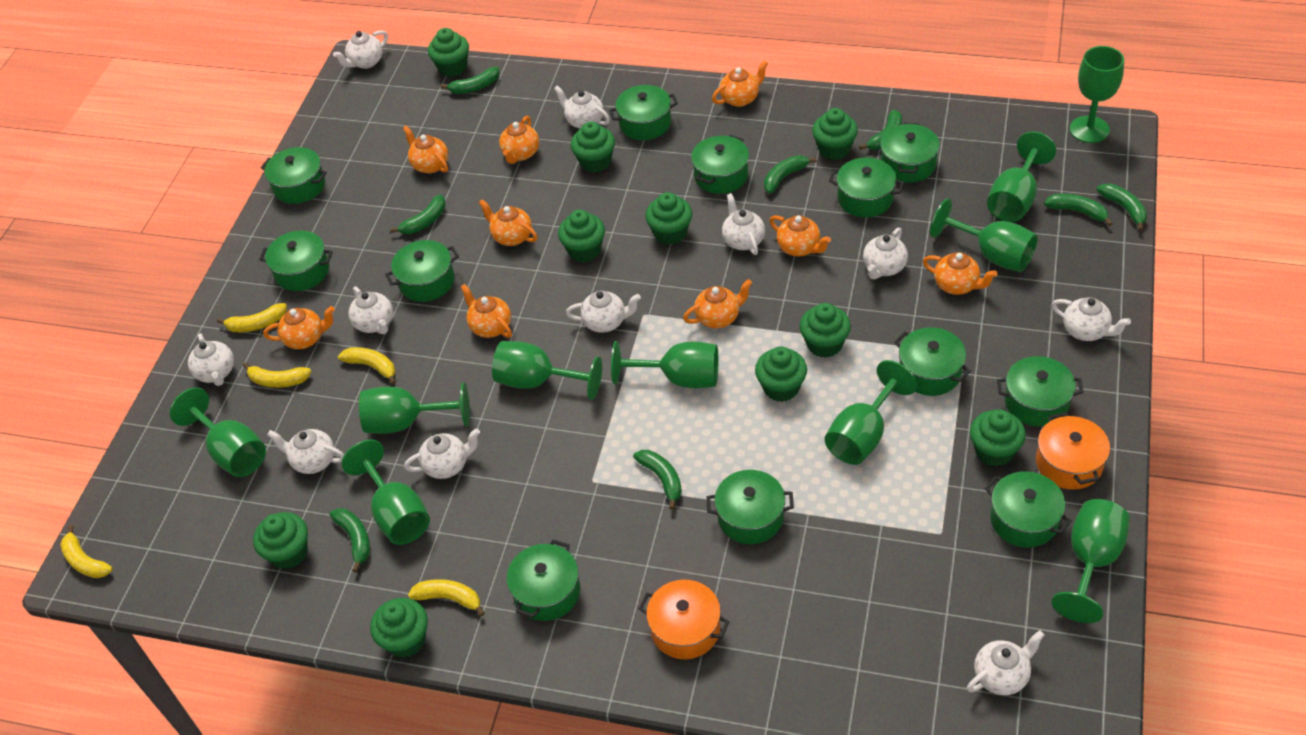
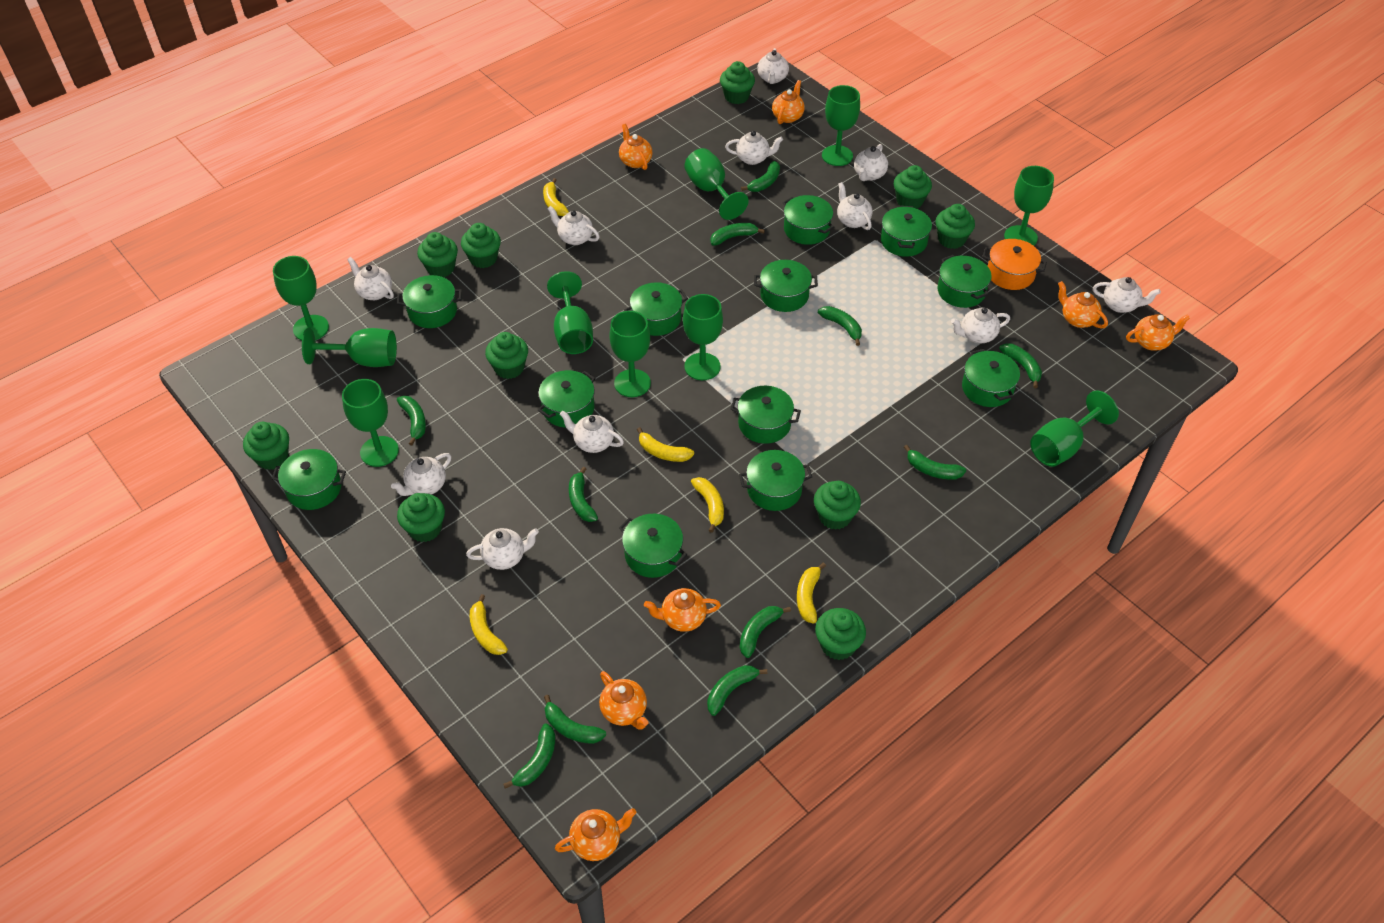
green banana: [330,508,370,572] [390,194,446,234] [441,67,500,94] [633,450,682,510] [764,155,817,194] [859,110,902,150] [1044,194,1113,226] [1097,184,1147,231] = 8 -> [397,396,426,445] [503,723,555,789] [544,695,606,744] [569,467,598,522] [707,665,767,716] [710,223,765,245] [740,606,791,658] [741,161,780,192] [818,306,862,346] [904,445,966,480] [999,343,1042,388] = 11
orange pot: [639,580,730,660] [1036,412,1110,490] = 2 -> [982,239,1047,290] = 1
orange teapot: [263,306,335,349] [403,125,448,173] [461,284,512,338] [479,199,538,246] [499,116,539,164] [683,279,752,328] [712,61,768,107] [769,215,831,256] [923,252,997,295] = 9 -> [555,808,636,861] [599,671,648,730] [619,124,653,170] [644,588,721,632] [772,80,805,124] [1058,281,1108,329] [1126,314,1190,351] = 7

